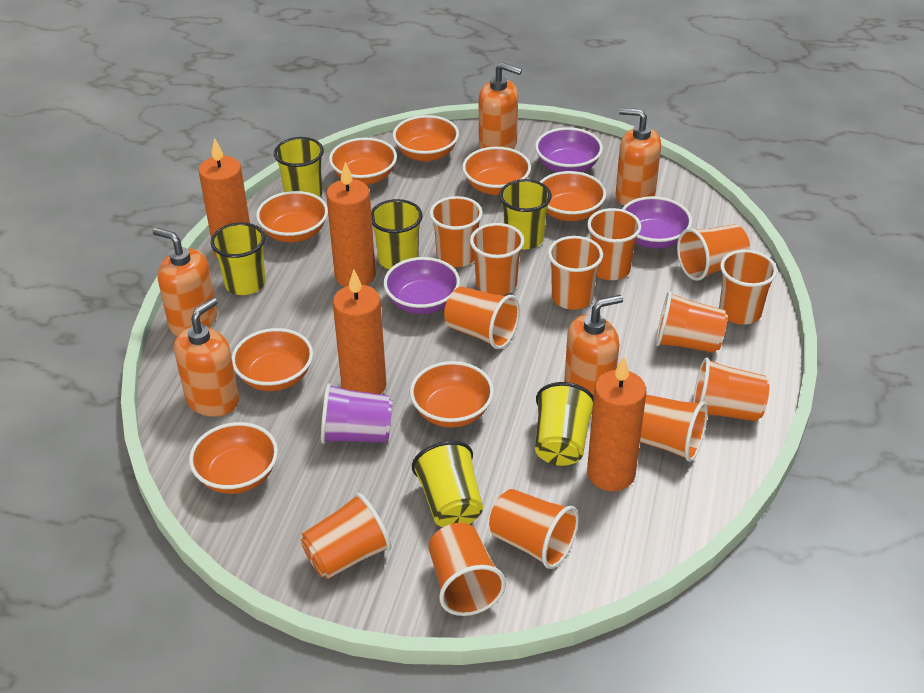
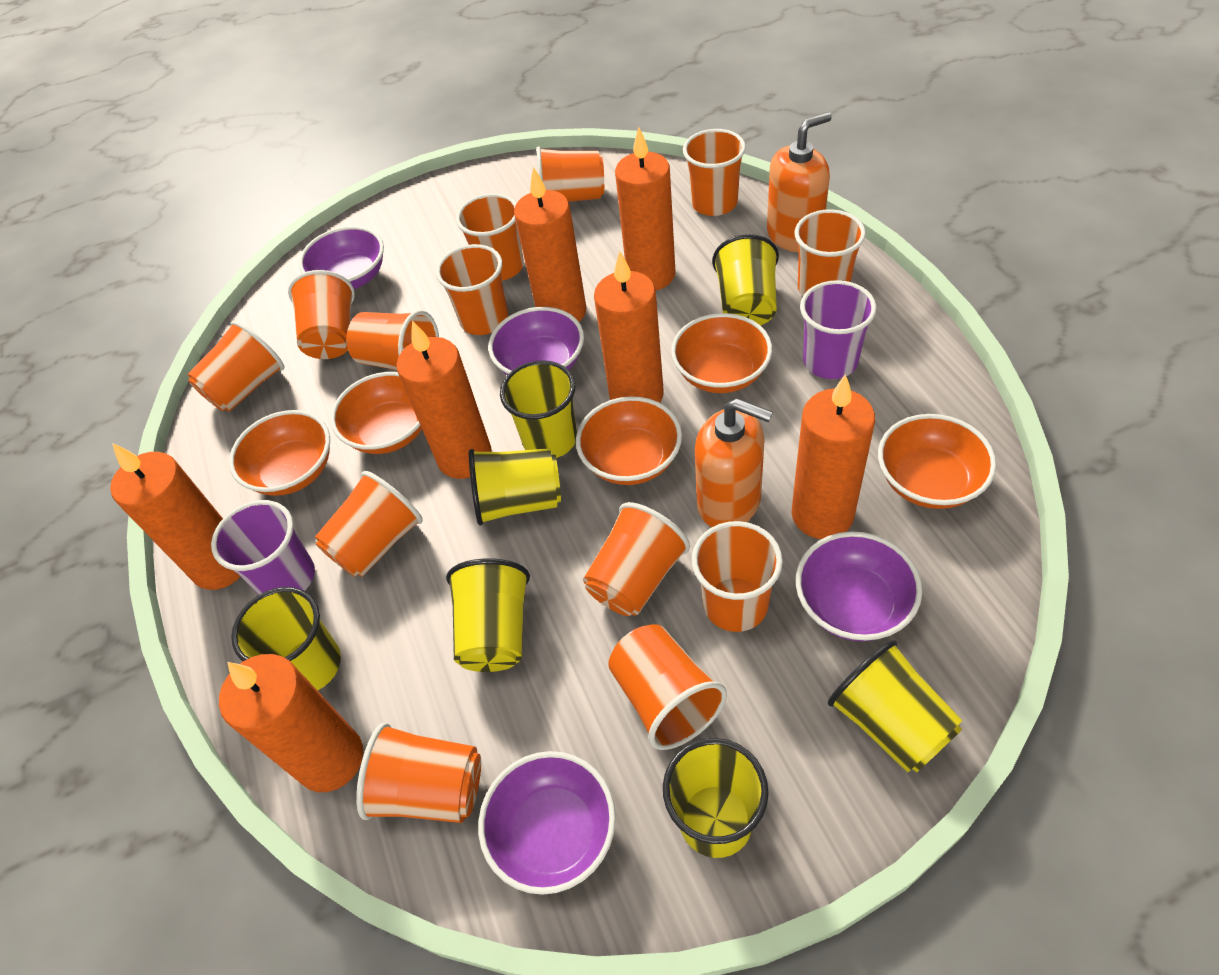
orange bowl: [189,422,278,494] [232,328,313,391] [256,191,328,243] [329,137,397,185] [393,115,459,162] [410,361,494,428] [462,147,531,195] [540,171,606,221] = 8 -> [229,410,330,496] [330,372,422,454] [576,396,682,485] [671,313,772,393] [878,414,996,509] = 5
orange candle: [198,138,250,259] [326,162,376,287] [333,269,386,394] [587,357,646,491] = 4 -> [110,443,241,590] [219,654,363,792] [397,320,492,479] [514,167,586,322] [594,251,664,403] [615,127,676,290] [792,374,875,539] = 7
orange soap dispenser: [153,228,217,336] [174,298,239,417] [479,62,522,149] [564,295,623,396] [616,108,661,206] = 5 -> [695,398,773,527] [767,112,832,252] = 2
purple bowl: [384,257,460,314] [535,127,603,172] [622,196,692,249] = 3 -> [299,226,384,289] [478,751,616,895] [488,307,584,375] [796,531,922,641] = 4
purple cup: [321,383,393,444] = 1 -> [211,500,315,595] [800,280,877,379] = 2
yellow cup: [211,222,266,295] [274,137,324,197] [371,199,423,269] [412,441,483,527] [499,179,552,249] [535,382,594,466] = 6 -> [231,587,341,691] [446,558,530,672] [469,448,561,526] [500,360,577,458] [663,738,769,858] [712,234,779,325] [828,640,963,773] = 7

